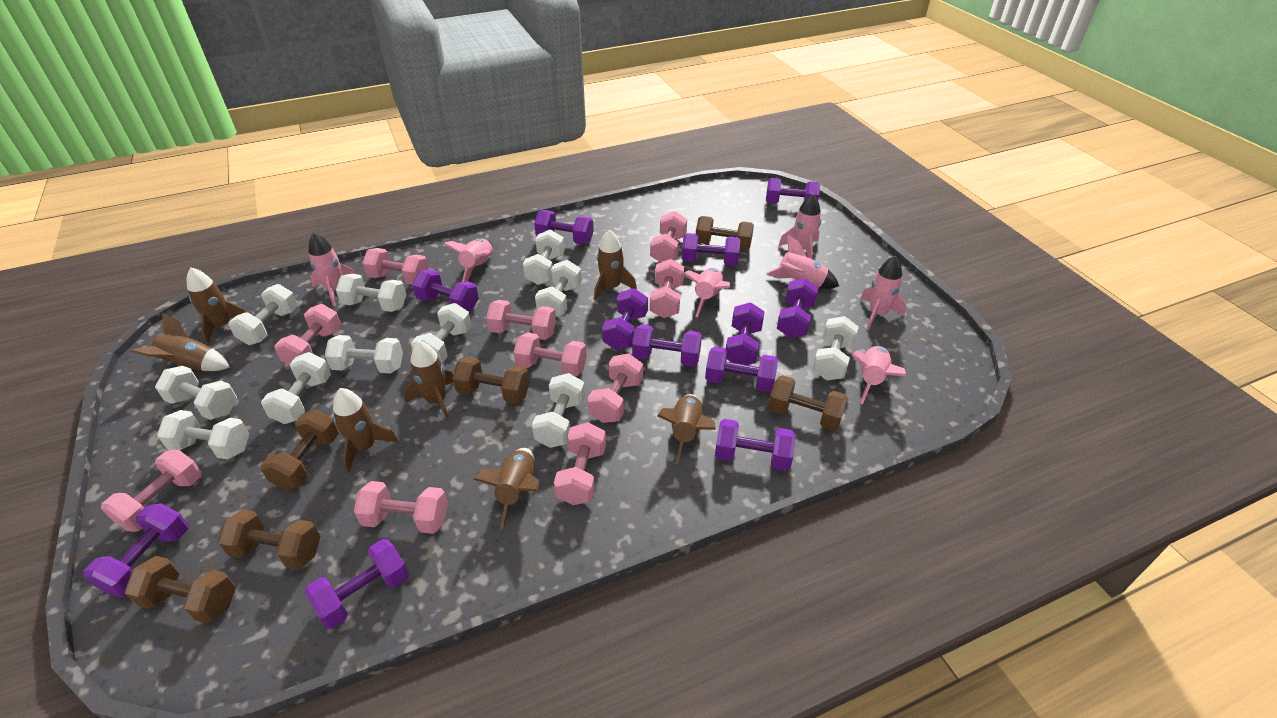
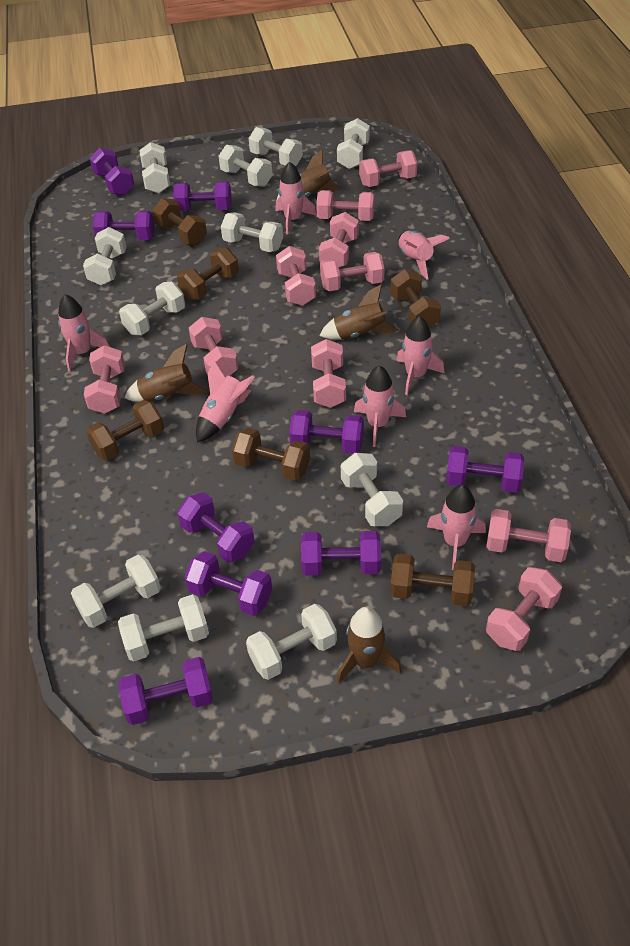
brown rocket: [131,313,230,371] [187,267,246,344] [333,388,398,473] [404,341,453,420] [474,448,539,529] [594,230,637,300] [657,394,716,465] = 7 -> [124,344,208,402] [276,150,342,200] [319,285,399,339] [337,607,401,684] = 4
purple dumbbell: [83,503,188,597] [304,539,409,629] [412,269,479,312] [534,210,594,244] [602,288,648,350] [632,324,702,367] [682,233,740,266] [705,347,778,392] [715,419,796,471] [726,302,765,365] [766,178,820,203] [777,278,818,338] = 12 -> [90,148,134,195] [93,211,155,240] [119,657,213,725] [173,182,231,211] [177,492,255,563] [185,551,272,616] [289,410,364,454] [301,531,381,575] [446,446,524,493] = 9

